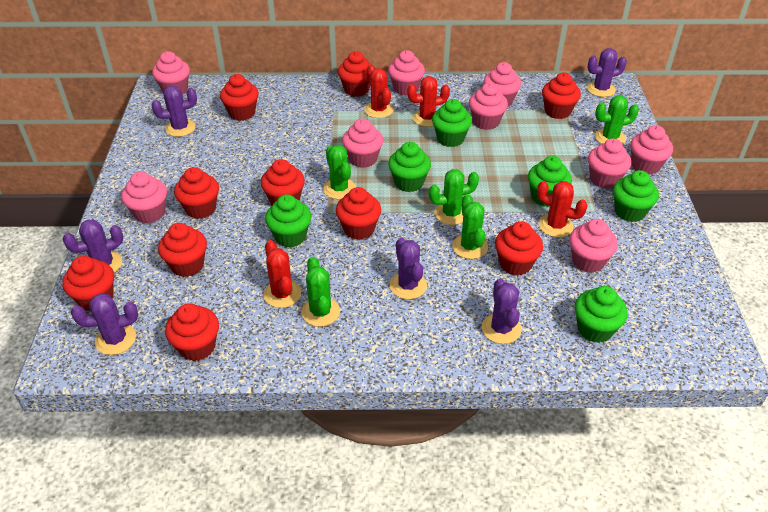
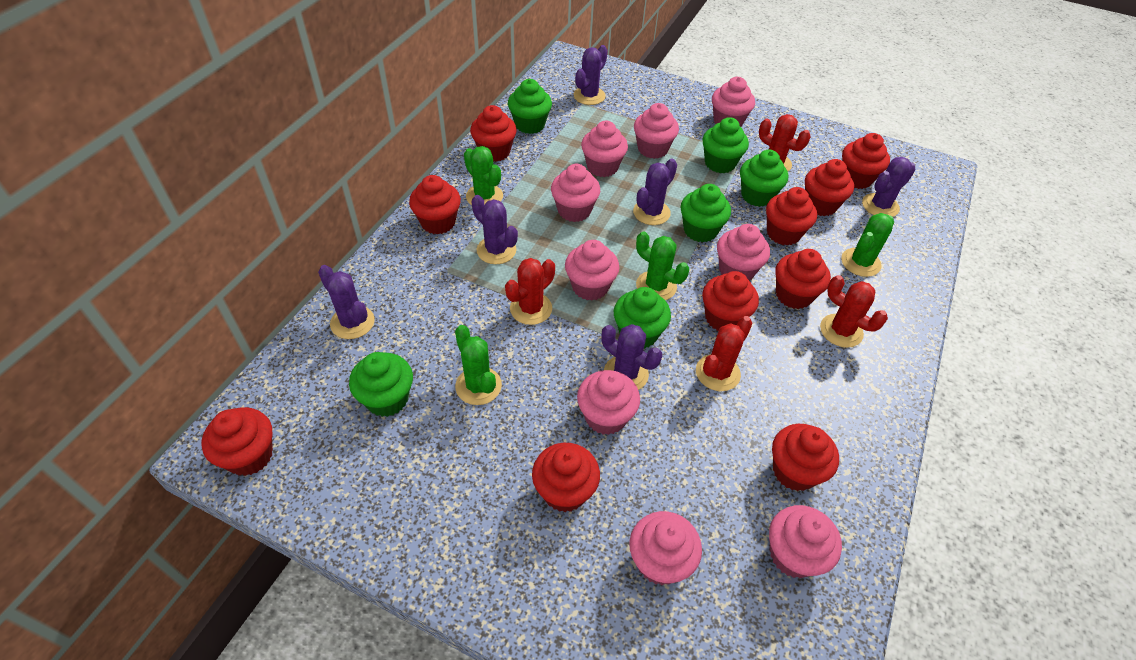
green cactus: [301,257,340,327] [323,145,356,199] [429,169,479,225] [452,194,488,259] [595,95,639,144] = 5 -> [455,325,502,405] [464,146,503,205] [636,231,689,300] [841,213,894,277] = 4

